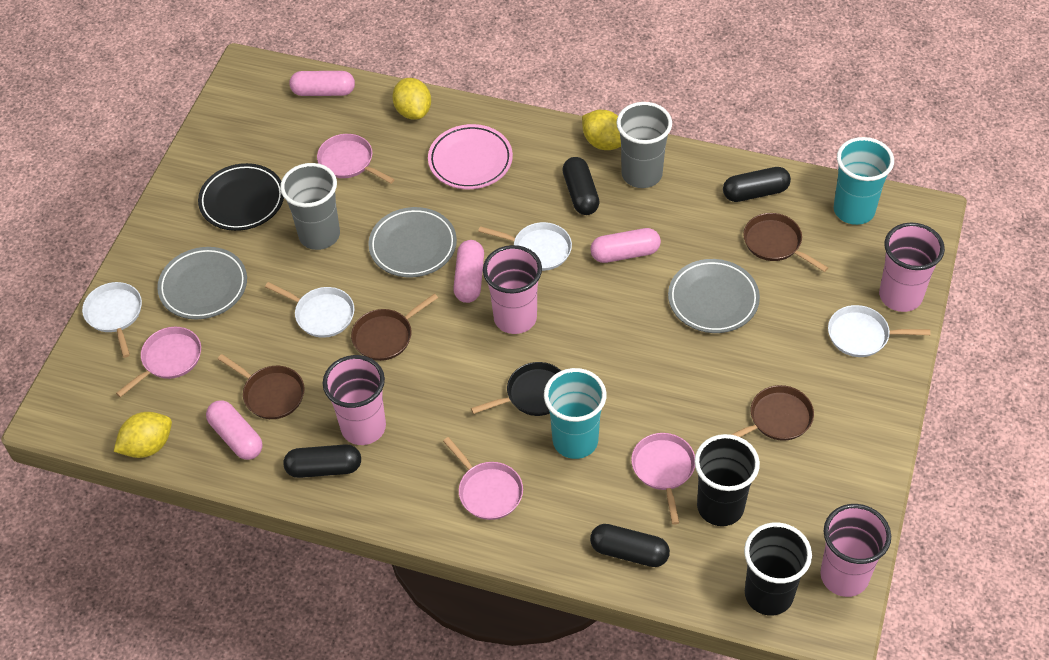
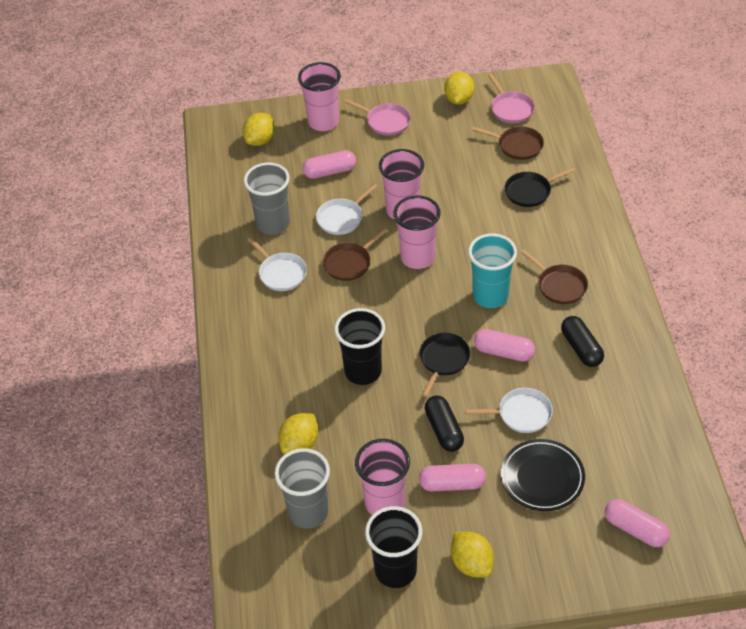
black capsule: [283,444,361,478] [562,157,600,215] [590,524,670,567] [723,167,791,202] = 4 -> [425,396,464,452] [561,316,604,367] = 2
black pan: [471,362,561,416] = 1 -> [419,333,470,397] [505,167,575,207] = 2
brown pan: [218,354,305,419] [351,293,438,361] [731,385,814,441] [743,213,828,272] = 4 -> [323,228,387,281] [472,126,544,160] [521,250,588,304] = 3
grey plate: [157,247,247,319] [368,207,457,277] [668,259,760,333] = 3 -> none = 0
pink pan: [116,327,201,397] [317,134,395,184] [443,437,523,520] [631,433,695,525] = 4 -> [345,99,411,136] [488,74,535,123] = 2
pink plate: [428,124,513,189] = 1 -> none = 0
turquoise cup: [544,368,607,459] [834,137,894,225] = 2 -> [468,233,517,308] = 1
white pan: [82,282,142,358] [265,282,354,338] [478,222,572,271] [828,305,930,357] = 4 -> [248,237,307,291] [316,184,377,235] [465,388,553,433] = 3
yellow lemon: [114,412,172,458] [392,78,431,120] [582,110,621,150] = 3 -> [242,113,275,146] [278,413,318,454] [444,72,474,105] [451,532,494,577] = 4

